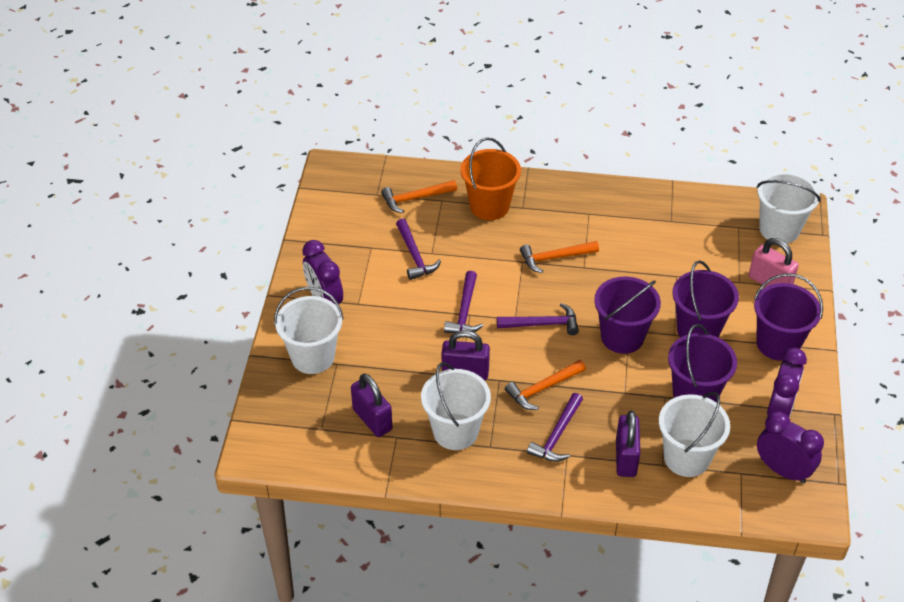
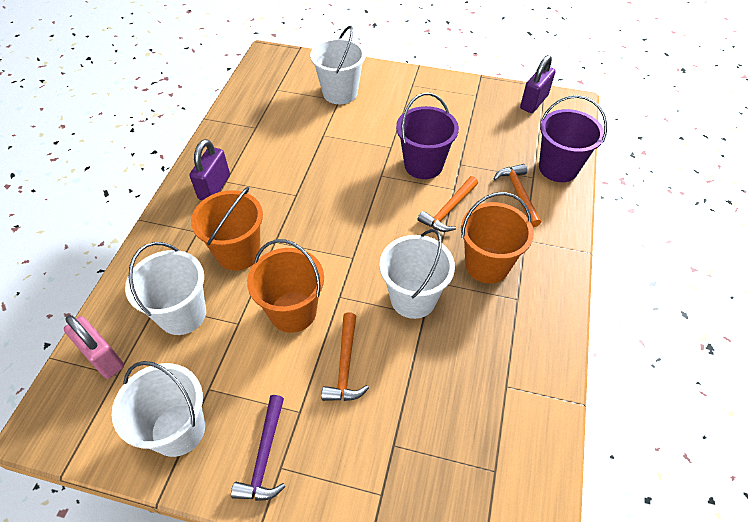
orange bucket: [461,138,521,220] = 1 -> [191,187,263,271] [247,239,324,333] [461,192,534,283] = 3
purple bucket: [594,276,661,354] [668,324,737,402] [672,260,739,338] [754,273,823,361] = 4 -> [396,93,459,179] [539,95,607,182] = 2
purple clock: [302,240,343,305] [757,411,824,483] [767,348,807,418] = 3 -> none = 0
purple hammer: [396,219,441,280] [444,271,483,333] [497,303,579,335] [527,393,583,462] = 4 -> [231,395,286,501] = 1
purple padlock: [351,374,392,437] [442,330,490,381] [616,411,640,477] = 3 -> [189,139,230,201] [520,55,556,113] = 2

